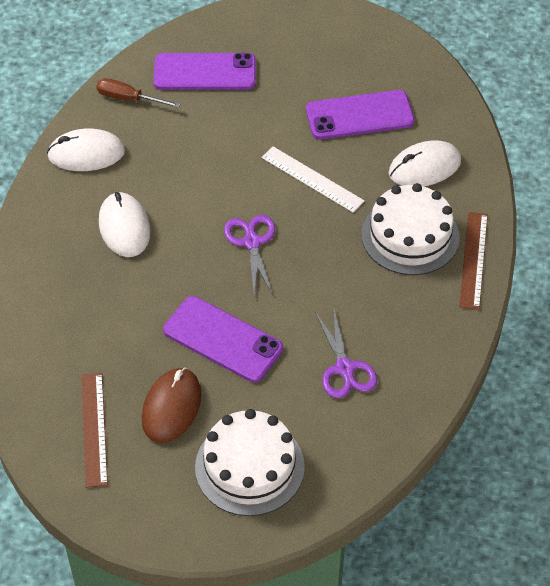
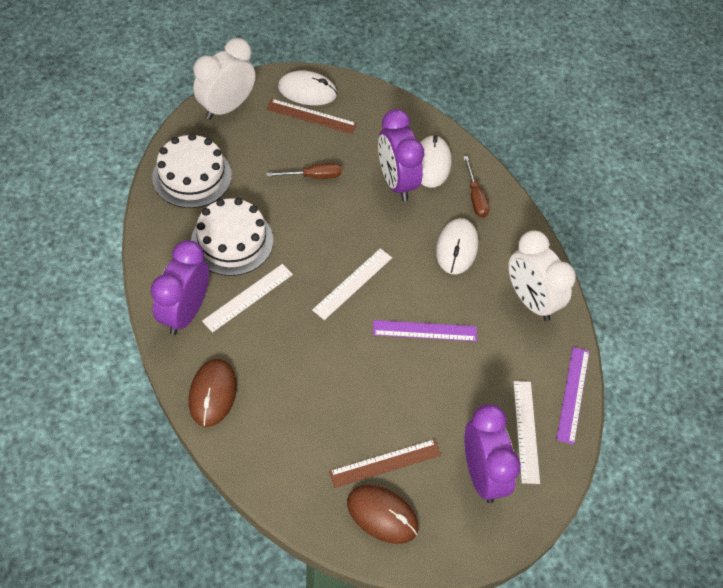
brown mouse: [142,367,202,443] = 1 -> [189,359,237,427] [347,485,418,544] = 2
brown screwdriver: [97,78,180,108] = 1 -> [266,163,341,179] [463,156,489,218] = 2
purple clock: none = 0 -> [151,240,209,335] [378,109,424,201] [464,404,521,503] = 3
purple phone: [154,53,256,90] [163,296,283,382] [306,90,415,139] = 3 -> none = 0
purple ruler: none = 0 -> [373,320,477,342] [556,347,590,445] = 2
purple scissors: [224,215,275,295] [315,310,377,398] = 2 -> none = 0
white clock: none = 0 -> [193,38,256,120] [508,230,576,321] = 2
white ruler: [262,146,365,213] = 1 -> [202,264,293,332] [312,248,392,320] [514,381,540,484] = 3

